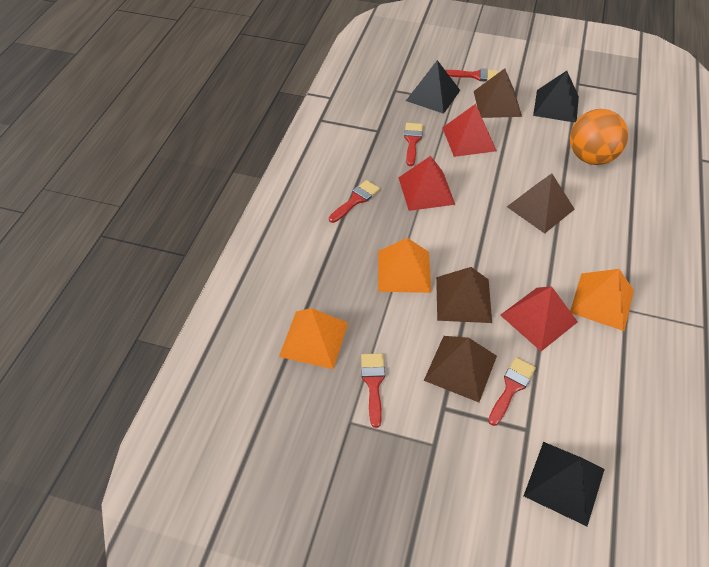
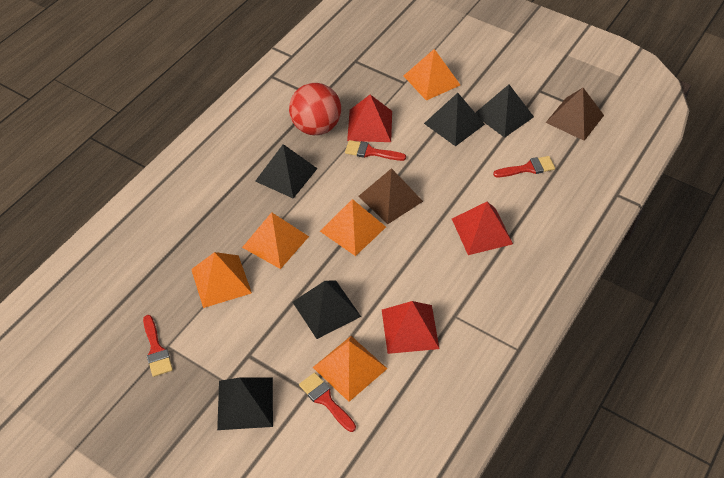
black pyramid: [406,60,460,114] [524,442,605,526] [533,71,579,122] = 3 -> [217,377,273,430] [255,144,318,198] [293,281,361,339] [424,93,485,146] [475,85,534,138] = 5
brown pyramid: [424,336,497,402] [436,267,492,323] [474,68,522,118] [507,173,575,234] = 4 -> [358,168,423,224] [546,88,604,141] = 2
orange ball: [570,109,628,165] = 1 -> none = 0
orange pyramid: [279,308,348,369] [378,238,431,293] [570,269,634,331] = 3 -> [191,252,252,308] [242,212,309,269] [313,336,387,402] [320,199,386,256] [404,49,460,101] = 5
red ball: none = 0 -> [289,83,341,135] = 1
red brush: [329,180,380,223] [361,353,385,428] [404,123,423,166] [445,68,499,82] [488,357,536,426] = 5 -> [143,315,173,377] [299,372,356,432] [345,140,406,161] [493,156,555,177] = 4

